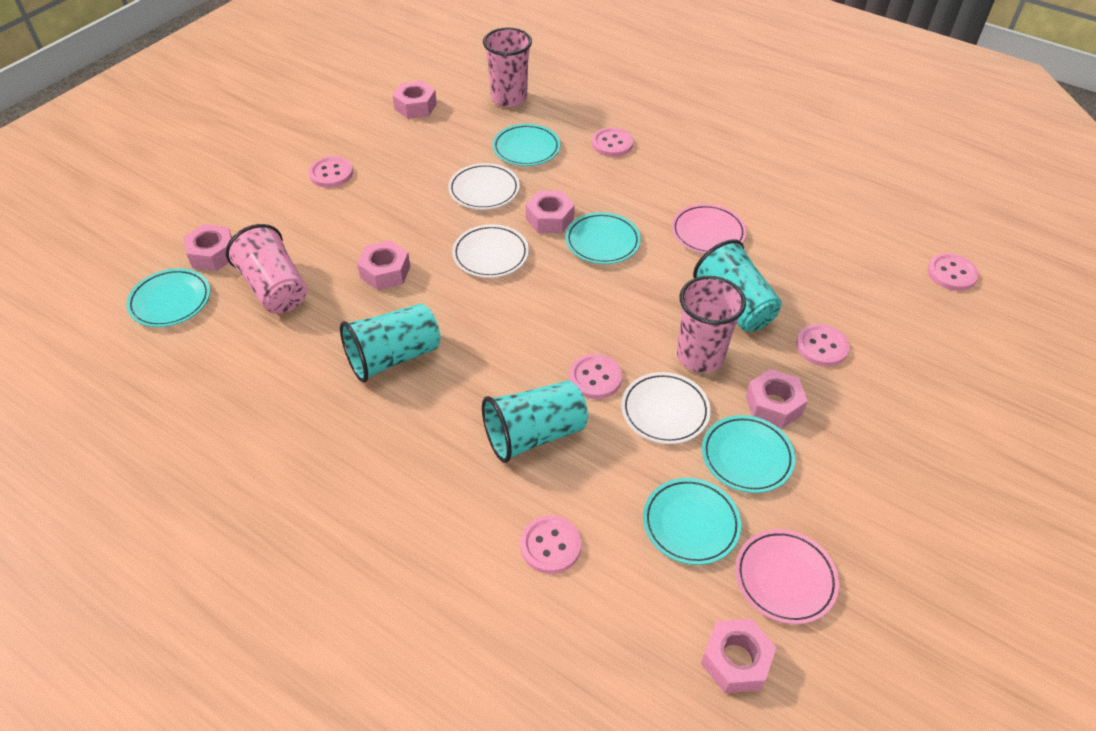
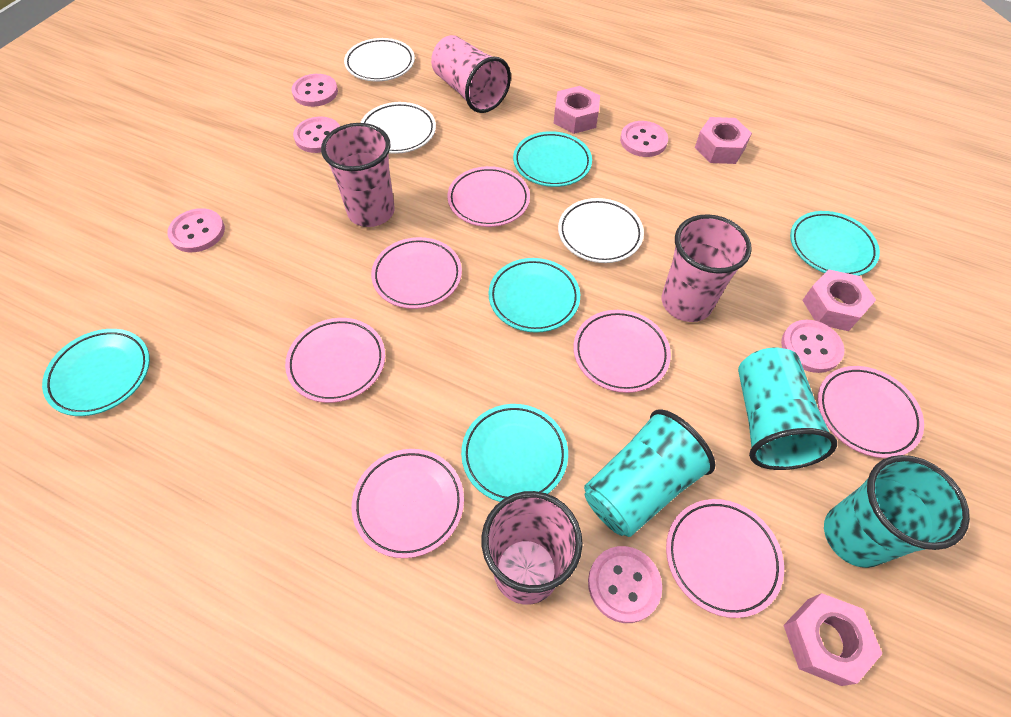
pink cup: [226,224,307,314] [483,28,532,107] [677,276,746,373] = 3 -> [321,123,395,227] [431,35,511,113] [481,491,583,605] [662,214,752,322] = 4
pink nut: [183,224,232,271] [357,240,410,290] [392,81,437,119] [526,191,575,233] [701,619,777,693] [746,369,808,429] = 6 -> [554,86,600,134] [695,117,752,164] [783,593,883,686] [802,269,876,331] = 4
pink plate: [672,204,747,254] [735,529,839,624] = 2 -> [285,318,385,403] [351,449,464,558] [371,237,462,309] [447,166,530,227] [573,310,671,393] [666,499,784,618] [818,366,924,458] = 7

